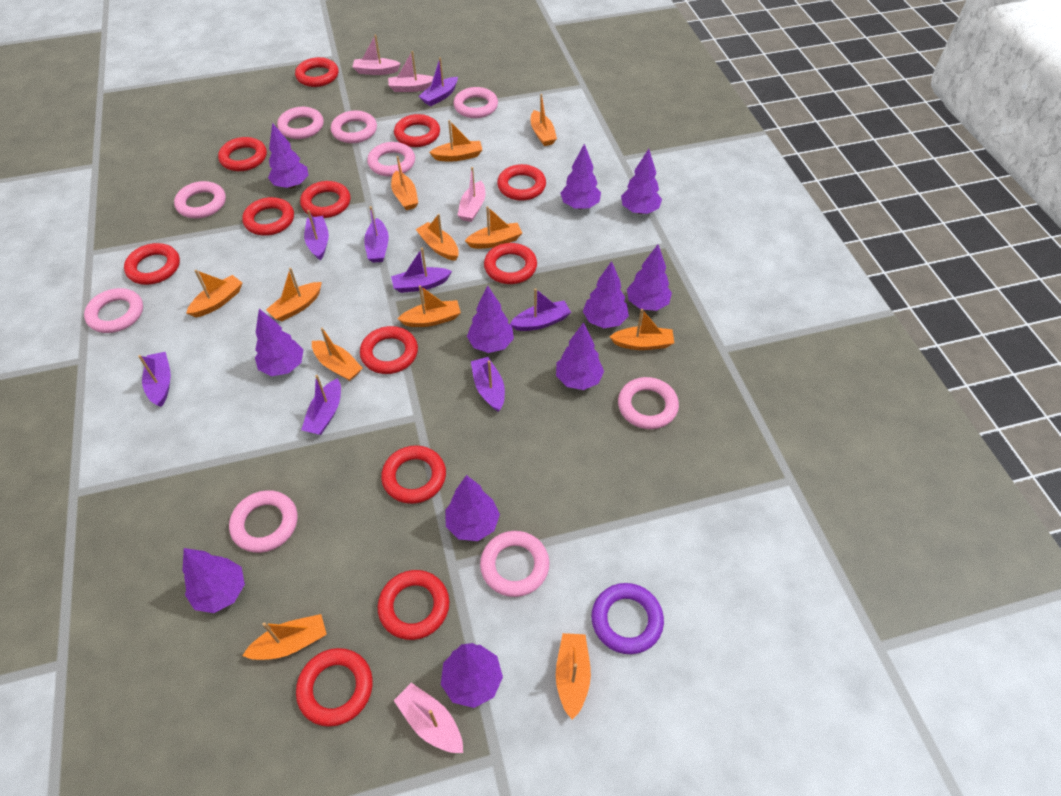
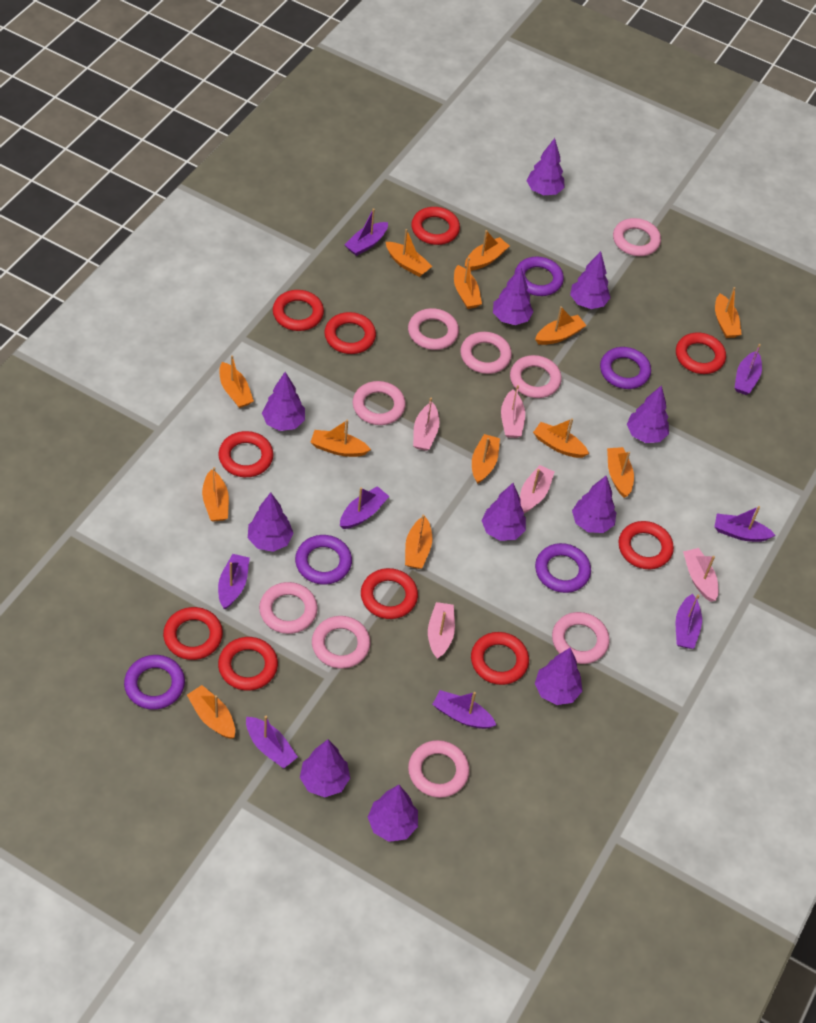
orange boat: [186,270,242,317] [242,614,327,660] [266,268,322,321] [312,327,363,381] [391,156,418,210] [398,285,461,327] [416,214,459,261] [429,120,482,161] [465,206,522,249] [531,94,557,146] [556,633,591,720] [609,309,674,350] = 12 -> [187,685,235,739] [202,467,229,522] [219,355,254,408] [310,420,371,457] [386,229,432,277] [405,515,432,569] [454,257,482,309] [465,230,509,271] [472,434,500,484] [533,418,589,458] [535,306,586,345] [607,447,634,498] [715,287,742,338] = 13
pink boat: [353,34,401,75] [388,51,433,92] [394,683,463,753] [457,167,485,222] = 4 -> [413,398,439,451] [428,602,455,659] [501,385,525,438] [520,465,554,513] [683,548,718,602] = 5
purple ring: [591,583,664,654] = 1 -> [124,655,185,710] [295,535,352,585] [514,257,564,296] [535,543,591,593] [600,347,651,389] = 5
red ring: [124,243,180,285] [218,137,267,171] [242,197,294,236] [295,57,339,87] [296,648,373,727] [300,181,350,218] [360,326,418,374] [378,570,449,640] [381,445,446,504] [394,114,440,147] [484,243,537,284] [497,164,546,201] = 12 -> [163,607,223,660] [218,637,278,691] [219,431,273,477] [273,290,324,331] [324,312,376,354] [361,568,418,619] [411,207,460,245] [471,632,529,685] [618,521,674,569] [676,332,726,374] = 10

